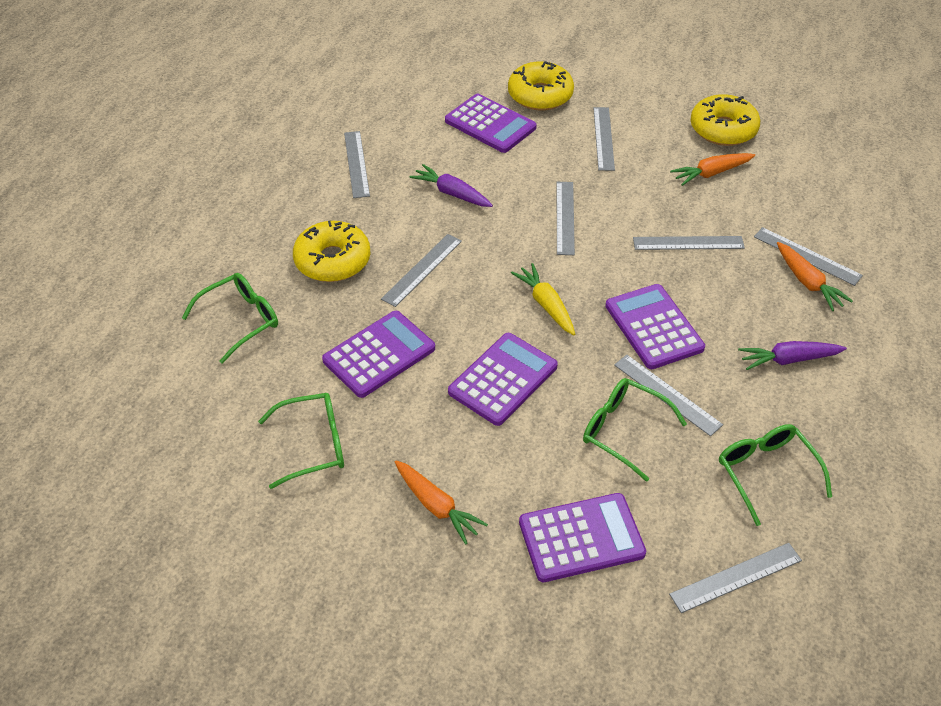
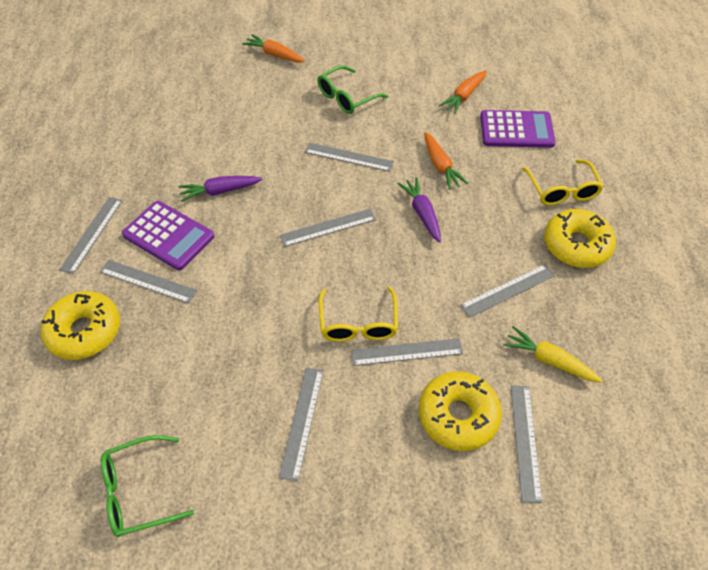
green glasses: [182,273,278,363] [258,393,344,489] [583,378,687,482] [719,424,832,526] = 4 -> [101,435,194,537] [317,65,388,114] = 2
purple calculator: [322,311,435,398] [445,94,537,153] [448,333,558,426] [519,493,646,582] [605,284,705,369] = 5 -> [122,201,215,270] [480,110,556,148] = 2
yellow glasses: none = 0 -> [319,286,398,342] [522,159,604,206] = 2

